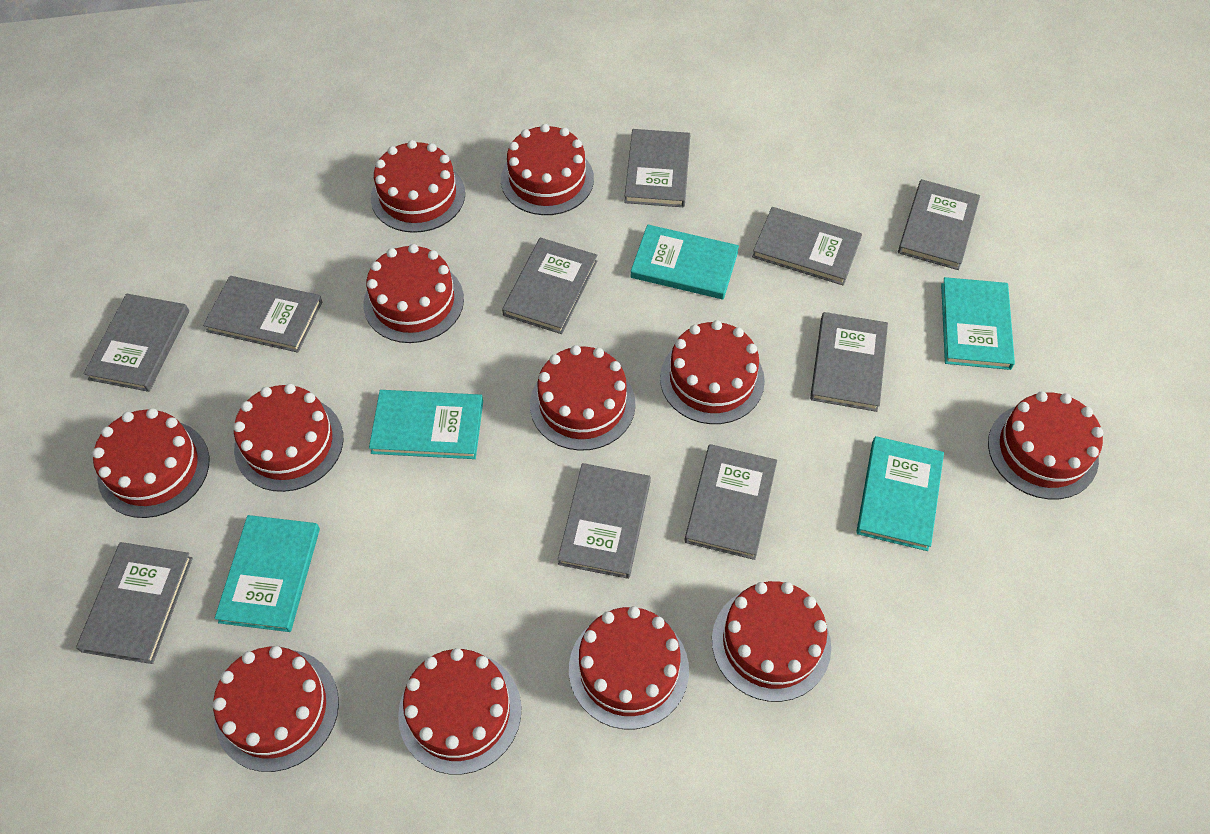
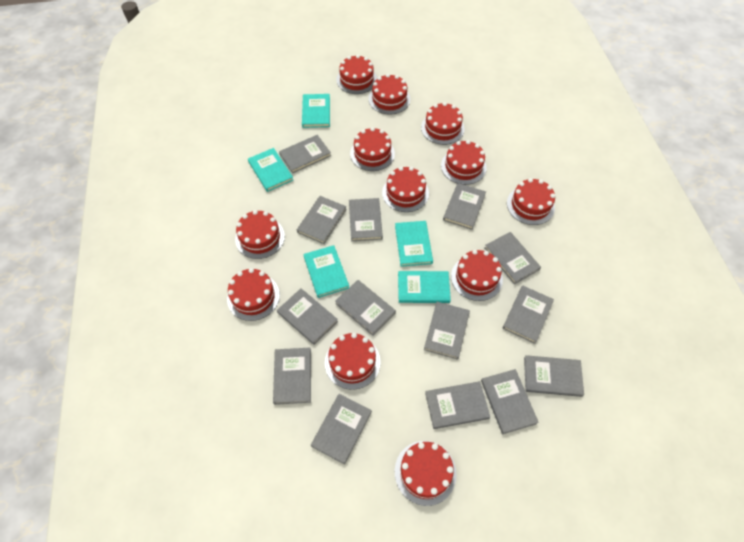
grey book: [76,542,193,664] [84,294,189,392] [203,276,322,353] [502,238,597,334] [558,463,651,579] [624,129,690,207] [685,444,777,560] [752,207,862,286] [810,312,888,412] [898,179,980,270] = 10 -> [273,348,311,405] [277,288,338,345] [279,135,331,174] [297,196,347,244] [311,394,372,465] [335,280,396,336] [349,198,383,241] [424,302,470,360] [425,381,490,429] [443,183,486,230] [481,369,539,434] [485,232,541,284] [503,285,554,344] [524,355,584,397] = 14

